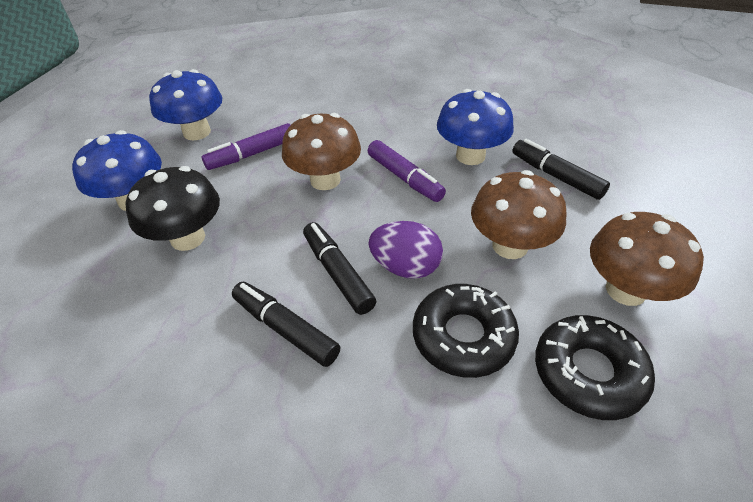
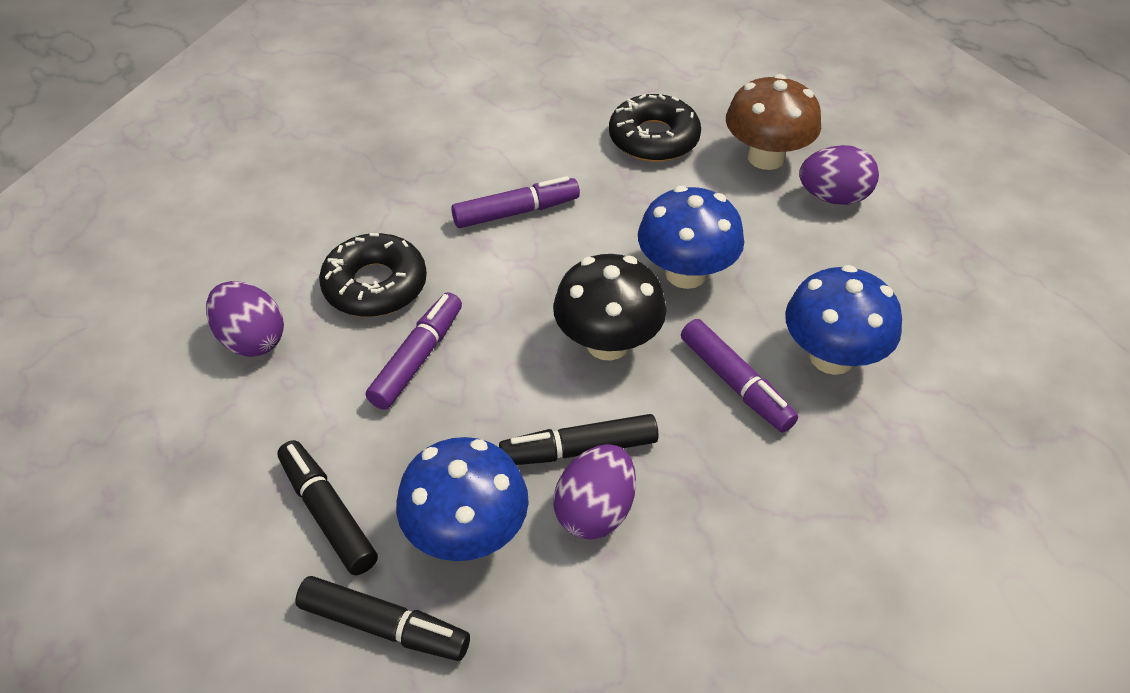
brown mushroom: [282,113,361,190] [471,170,567,259] [590,212,704,306] = 3 -> [726,74,821,170] = 1
purple egg: [369,221,443,279] = 1 -> [206,281,284,357] [554,444,636,540] [799,145,879,205] = 3
purple marker: [202,123,290,170] [368,140,446,202] = 2 -> [366,292,462,410] [451,176,580,228] [681,319,798,433] = 3

